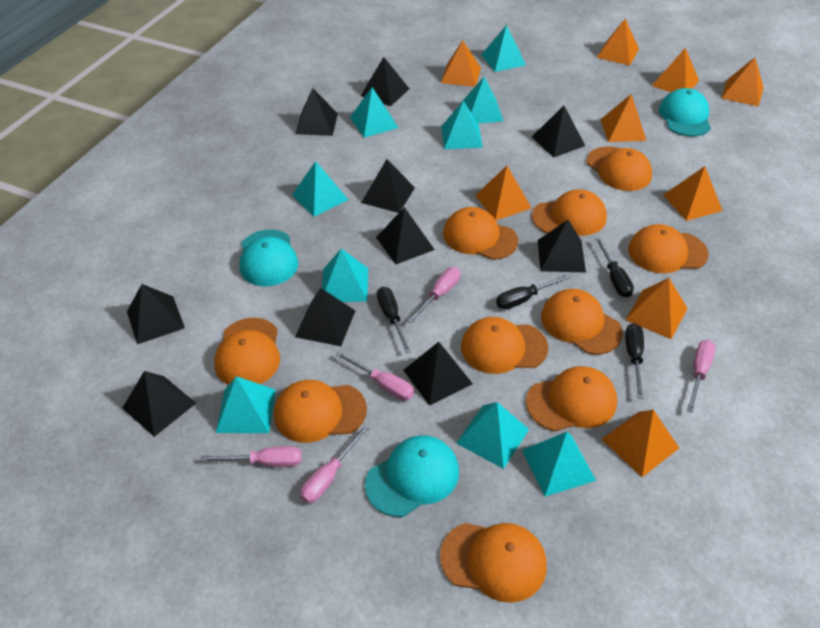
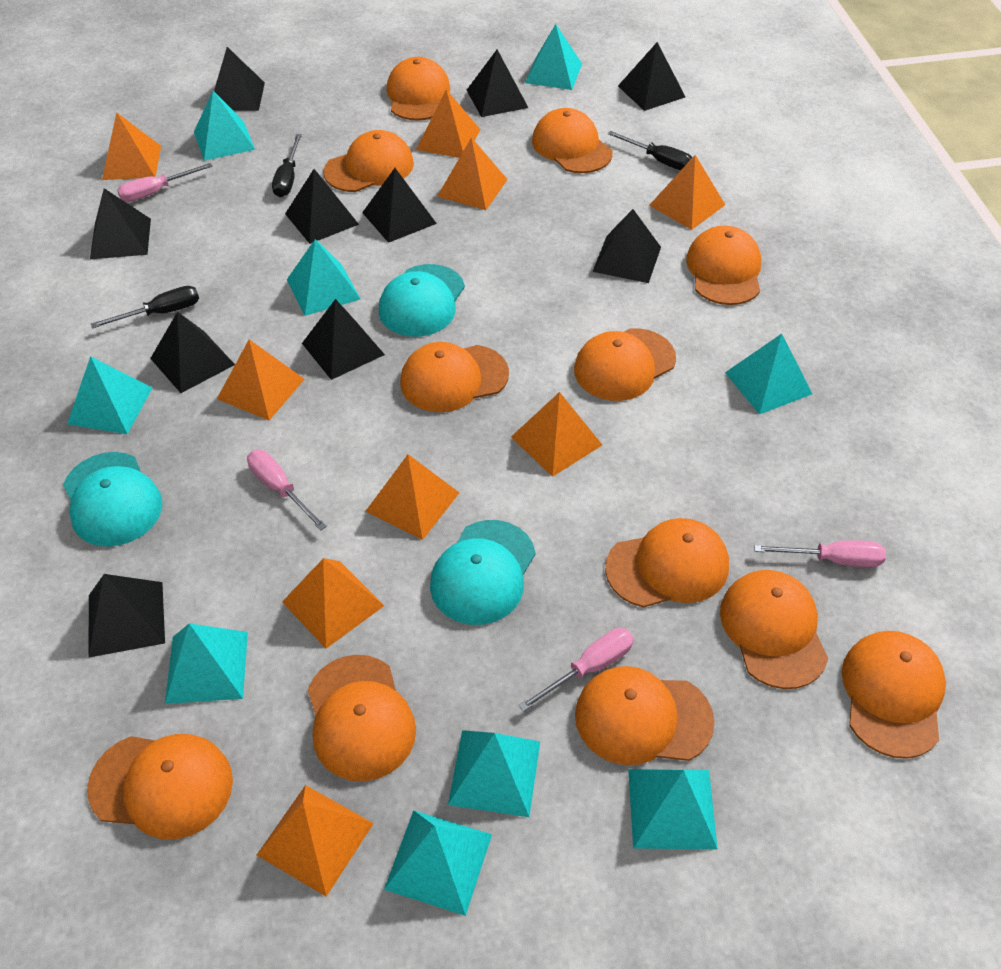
black screwdriver: [377,287,411,353] [496,274,571,309] [595,237,634,297] [625,323,644,399] = 4 -> [91,286,199,328] [272,134,302,197] [608,131,692,170] = 3
orange cap: [214,318,280,385] [274,380,367,443] [440,523,547,603] [443,207,518,260] [461,317,548,374] [526,366,617,431] [532,189,607,236] [541,289,623,355] [587,146,652,191] [628,224,709,273] = 10 -> [87,734,233,839] [308,655,416,781] [323,130,414,192] [386,57,450,121] [400,342,509,412] [532,108,613,173] [574,328,676,401] [575,666,714,765] [605,518,729,608] [686,226,761,305] [720,570,828,689] [842,631,946,759] = 12
pink screwdriver: [200,446,302,467] [300,425,369,503] [336,351,414,401] [408,267,460,323] [687,340,716,413] = 5 -> [117,163,213,202] [247,450,327,531] [518,628,634,712] [754,540,886,567] = 4

